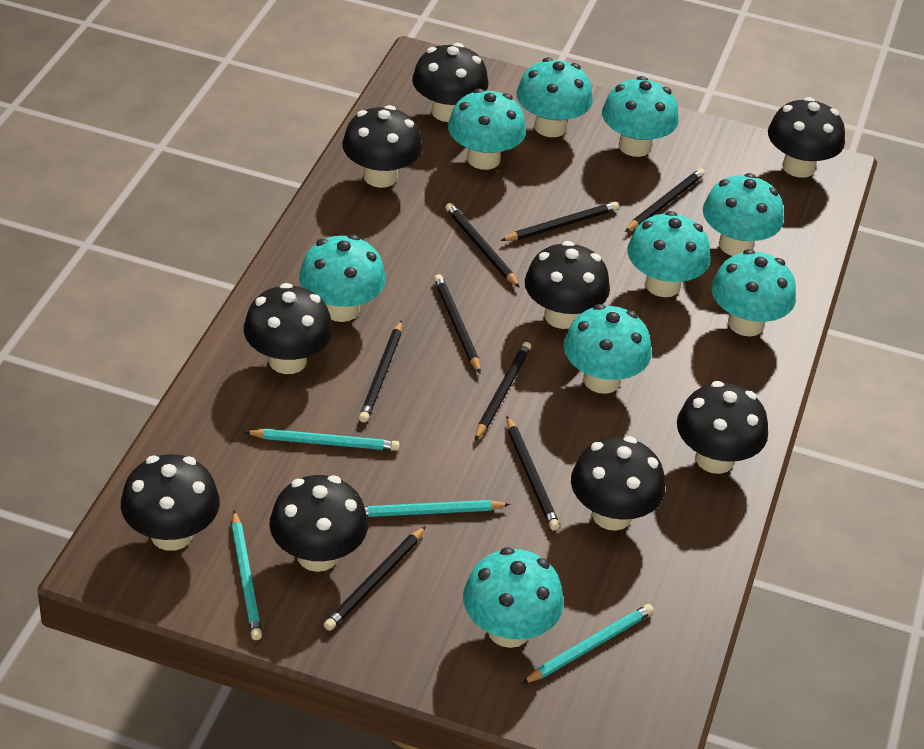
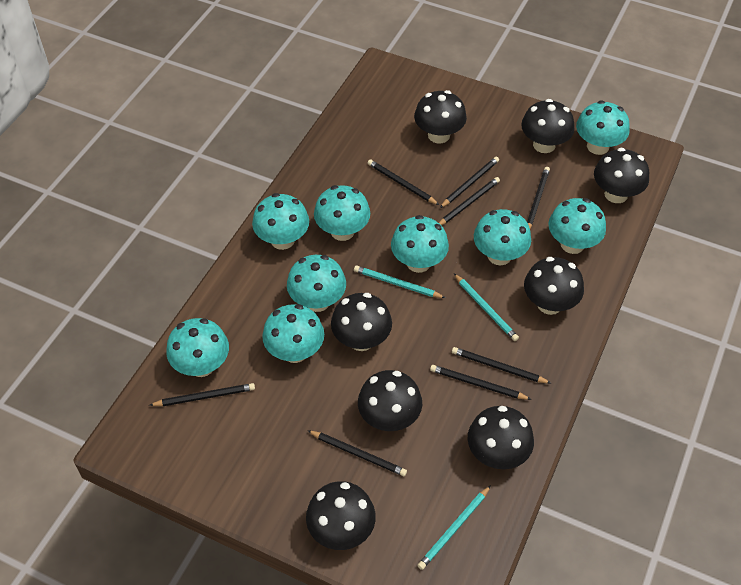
black mushroom: [121,454,220,551] [244,283,333,374] [269,475,368,572] [342,105,422,188] [412,43,488,122] [525,241,610,329] [571,436,665,531] [677,381,768,474] [768,97,845,178] = 9 -> [306,481,376,550] [331,293,392,351] [358,370,422,431] [414,90,467,144] [468,406,534,469] [521,99,575,153] [524,257,584,315] [594,148,649,203] = 8
turquoise pencil: [232,511,262,640] [245,429,400,451] [364,500,511,517] [522,604,654,684] = 4 -> [354,266,445,298] [417,485,491,570] [454,274,519,341] = 3

